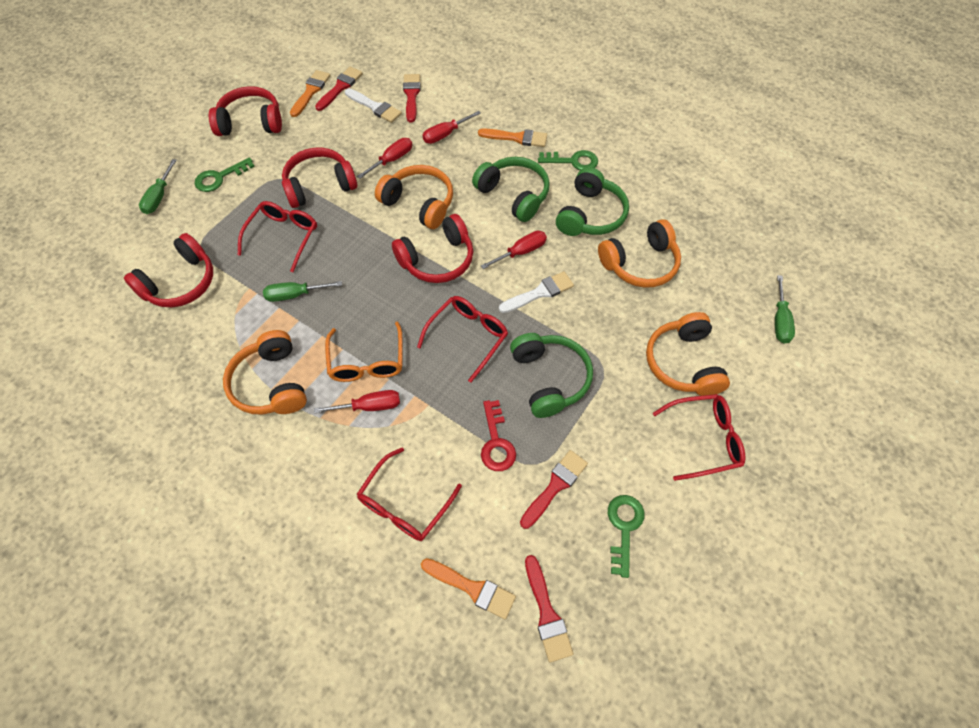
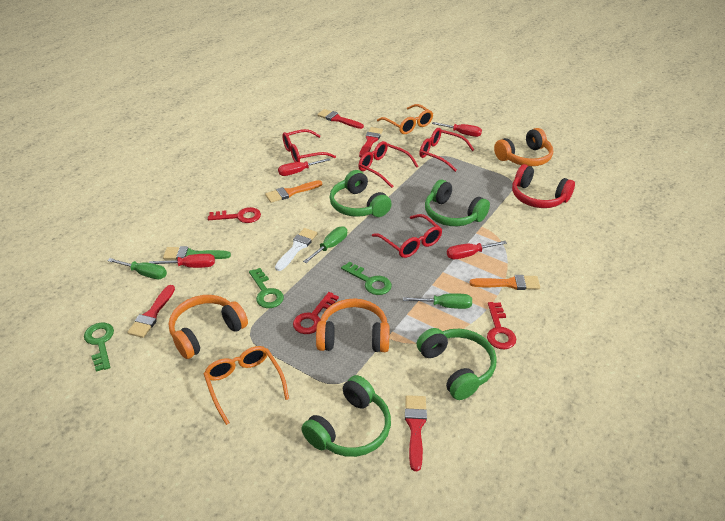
green brush: none = 0 -> [163,246,231,260] = 1
green headphones: [472,157,550,222] [510,333,593,418] [556,167,629,236] = 3 -> [301,375,391,457] [330,170,392,217] [417,328,497,400] [425,180,490,226] = 4
orange brush: [290,70,330,117] [421,558,516,619] [478,128,547,147] = 3 -> [265,180,322,203] [469,275,540,290] = 2
orange glasses: [325,321,403,382] = 1 -> [204,346,289,425] [377,104,433,134] = 2
orange headphones: [223,330,307,414] [375,165,453,229] [598,219,681,288] [646,312,730,396] = 4 -> [169,295,248,359] [316,299,389,352] [494,128,553,166] = 3
red headphones: [124,233,213,307] [209,86,282,136] [282,148,357,208] [392,214,473,283] = 4 -> [512,164,575,208] = 1
red key: [481,400,516,471] = 1 -> [208,207,261,223] [293,292,339,334] [487,302,516,349] = 3
white brush: [345,89,402,123] [499,271,574,313] = 2 -> [275,228,318,271] = 1

